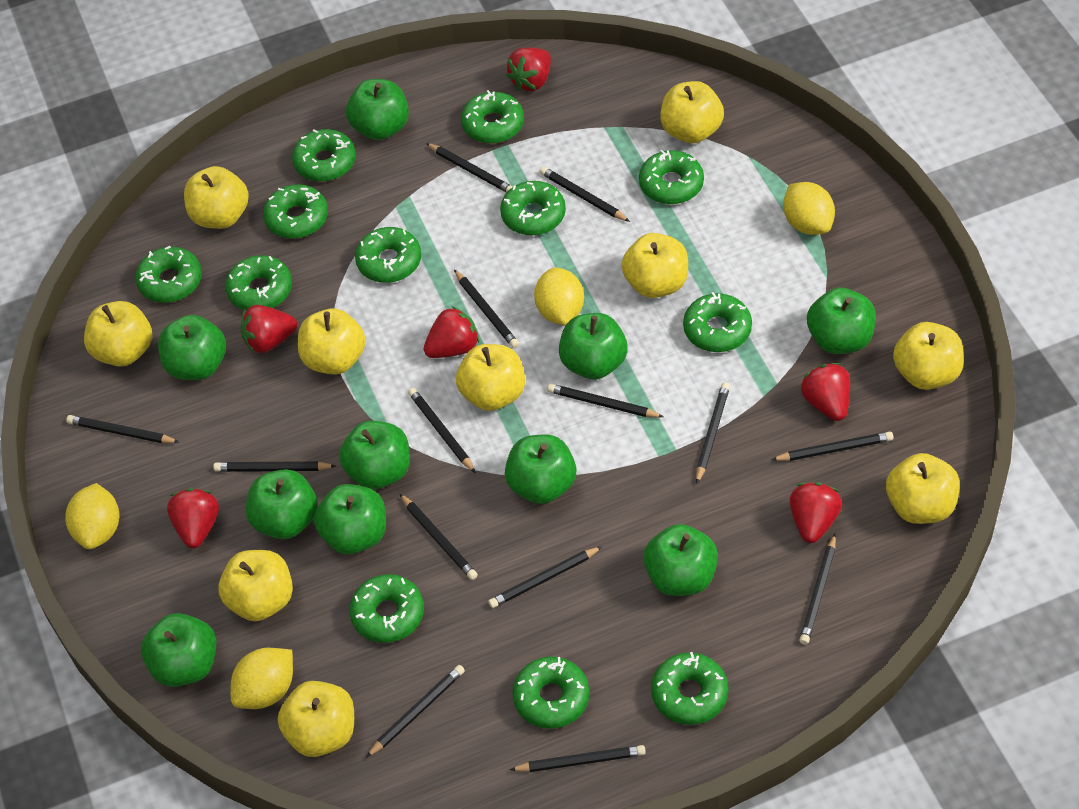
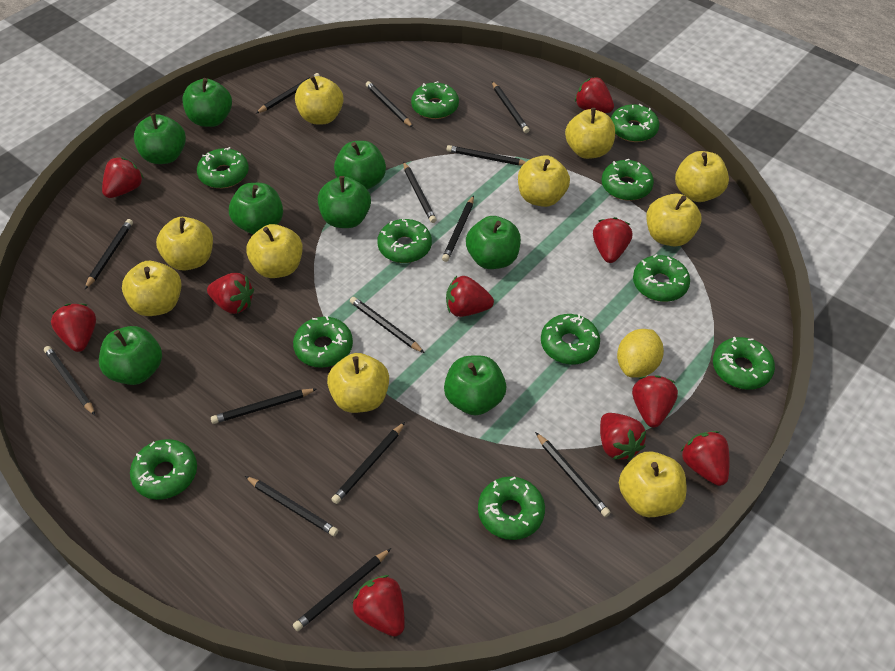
green apple: [141,613,216,687] [158,315,226,380] [246,469,318,539] [314,484,386,554] [339,421,410,489] [346,79,409,140] [505,434,577,504] [559,313,628,380] [643,524,718,596] [807,288,876,354] = 10 -> [99,326,162,385] [134,113,186,164] [183,78,232,127] [229,183,283,234] [318,176,371,228] [334,141,386,190] [444,356,506,415] [466,216,521,269] = 8
green donut: [135,246,202,303] [225,255,292,310] [263,184,328,239] [292,129,356,182] [349,574,424,643] [355,227,421,283] [461,90,524,143] [500,181,566,235] [512,656,590,729] [639,150,704,204] [651,652,729,725] [683,292,752,352] = 12 -> [130,439,197,500] [197,147,249,188] [293,316,353,368] [377,219,432,263] [411,81,459,119] [478,476,545,540] [541,314,600,364] [602,159,654,201] [611,104,659,142] [633,254,690,302] [713,337,775,390] = 11
red strawberry: [167,488,219,548] [241,305,297,353] [424,306,479,358] [506,47,551,91] [789,482,842,543] [801,363,850,421] = 6 -> [51,304,96,352] [102,157,144,198] [207,273,254,314] [352,575,405,637] [446,276,494,317] [575,77,614,113] [593,217,632,263] [600,413,646,460] [632,375,678,427] [681,431,730,486] = 10
yellow lemon: [65,483,119,549] [230,648,293,709] [534,268,584,326] [783,182,835,235] = 4 -> [617,329,664,378] = 1

